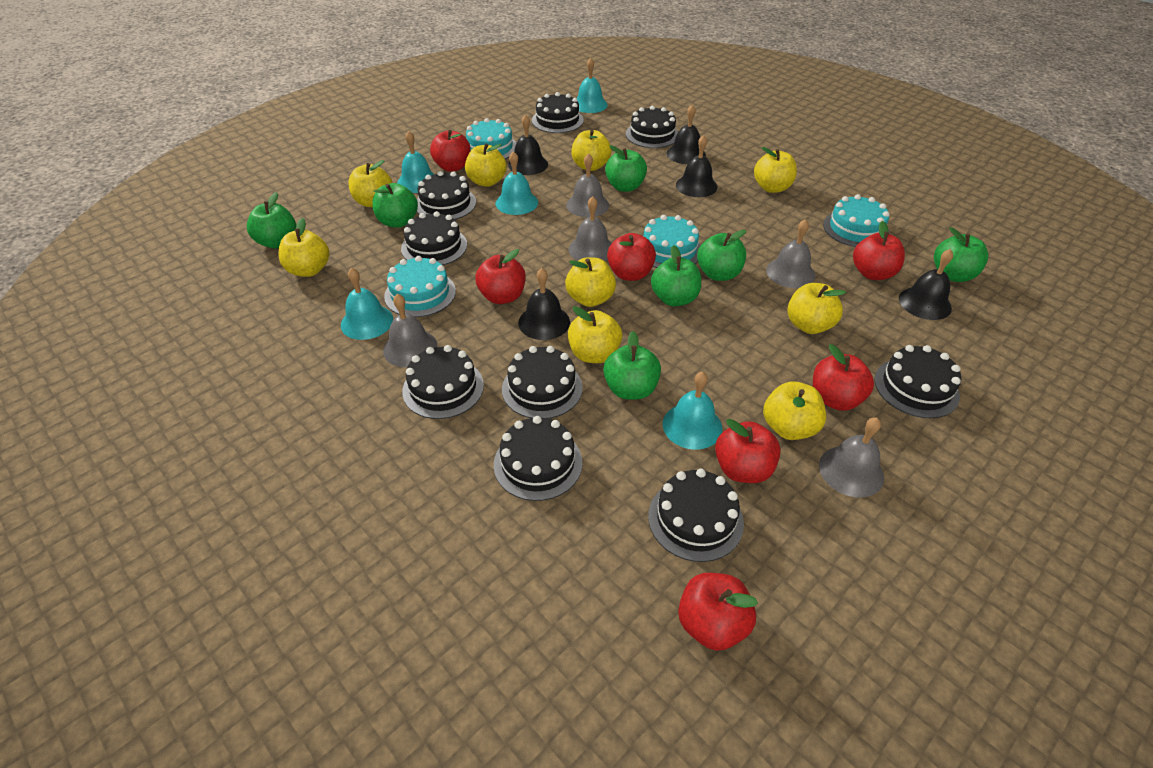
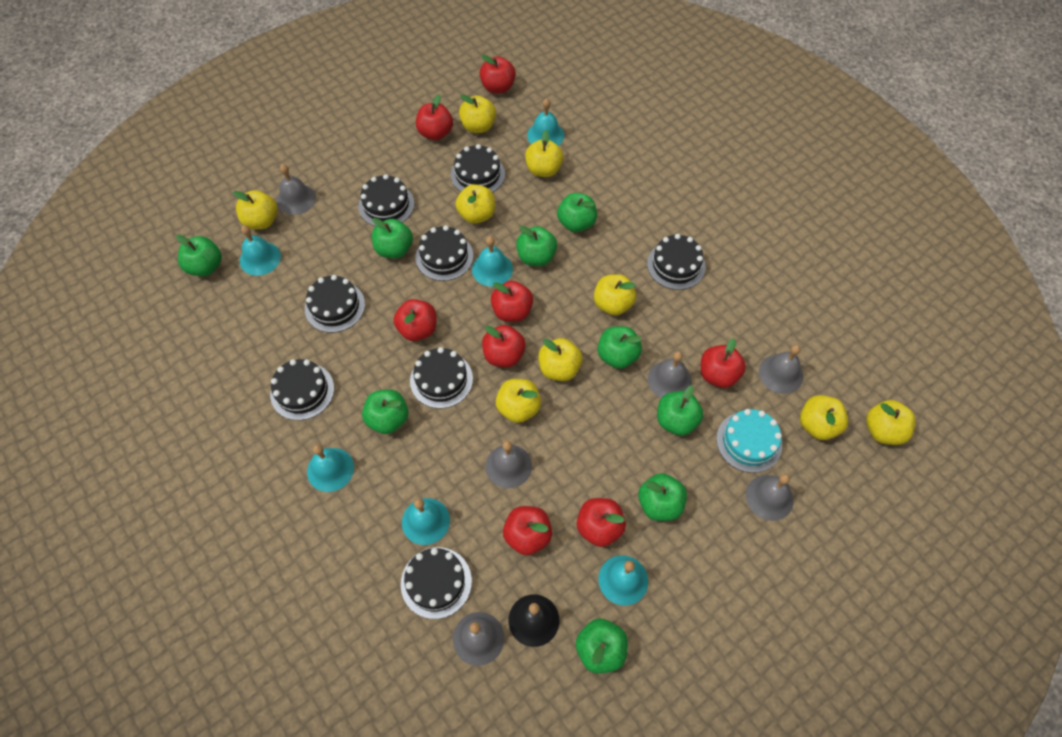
black bell: [508,114,548,175] [518,268,570,340] [667,105,706,164] [676,135,717,197] [899,249,953,320] = 5 -> [509,594,559,647] = 1
black cake: [401,211,467,265] [402,345,484,419] [417,171,476,220] [494,416,582,501] [502,346,583,419] [532,92,584,133] [626,106,678,148] [648,469,744,562] [875,345,961,418] = 9 -> [270,359,334,420] [305,275,365,333] [358,174,415,226] [401,547,472,619] [410,347,473,408] [415,225,473,281] [451,144,505,193] [647,234,706,290] = 8
green apple: [247,192,296,249] [372,183,418,227] [603,331,661,400] [605,145,647,192] [651,245,701,306] [697,230,746,281] [934,227,988,282] = 7 -> [176,235,222,276] [362,389,409,434] [372,218,413,259] [516,226,557,266] [557,193,597,232] [576,619,628,674] [598,326,642,369] [638,473,687,521] [657,385,703,436] = 9
grey bell: [383,293,438,367] [566,153,609,217] [569,196,612,261] [766,219,815,288] [819,417,884,498] = 5 -> [277,164,316,215] [453,612,504,666] [485,441,532,488] [648,351,692,398] [746,474,794,521] [759,345,803,394] = 6
red apple: [430,130,471,172] [475,249,526,304] [607,233,656,281] [678,573,758,651] [715,419,781,483] [813,344,874,411] [853,221,905,280] = 7 -> [393,299,437,341] [416,94,453,140] [479,55,516,93] [482,325,526,367] [491,281,533,322] [503,506,552,555] [577,498,626,547] [701,338,746,388] = 8
turquoise bell: [341,267,393,340] [397,131,434,193] [495,151,538,215] [577,58,608,113] [662,372,722,450] = 5 -> [240,225,281,276] [307,445,354,492] [402,498,450,545] [472,236,513,287] [527,98,564,146] [598,555,648,606] = 6
turquoise cake: [384,256,456,317] [466,118,516,159] [643,215,701,268] [823,194,890,247] = 4 -> [716,409,782,473] = 1

